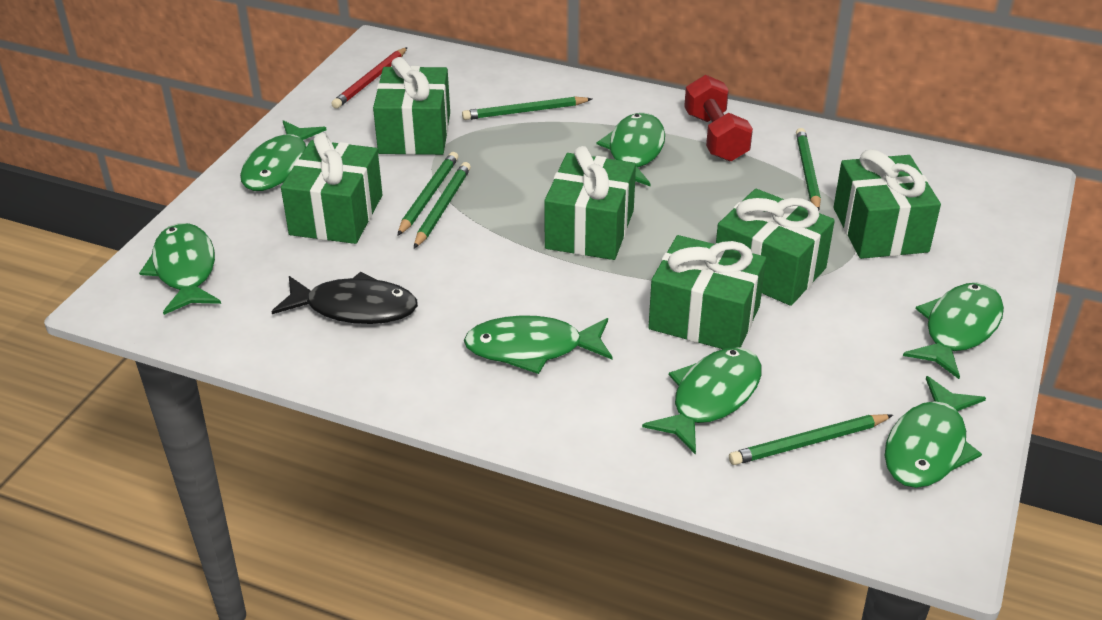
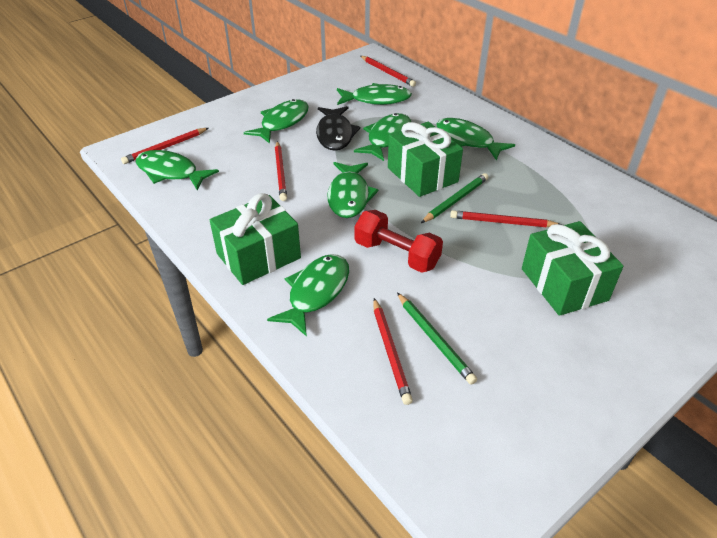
green gift: [281,133,383,244] [373,57,450,155] [544,146,636,260] [648,235,766,349] [716,189,835,306] [833,149,941,259] = 6 -> [210,193,301,285] [388,122,463,197] [522,221,623,316] = 3
green pencil: [397,152,458,236] [414,162,471,248] [462,96,592,120] [729,414,893,465] [796,128,821,211] = 5 -> [397,293,477,385] [421,173,488,223] = 2
red pencil: [331,47,408,109] = 1 -> [121,128,208,164] [275,141,287,201] [361,56,416,87] [373,298,413,405] [450,210,561,227] = 5

